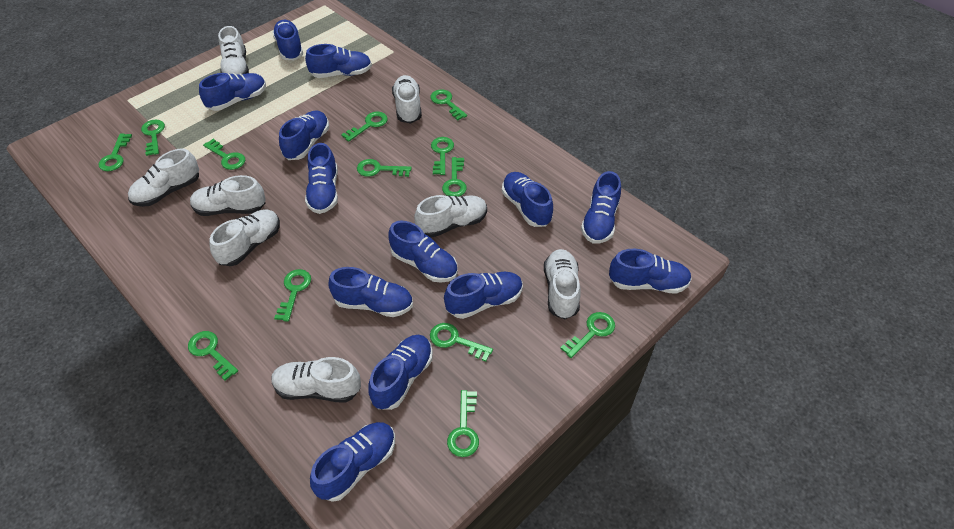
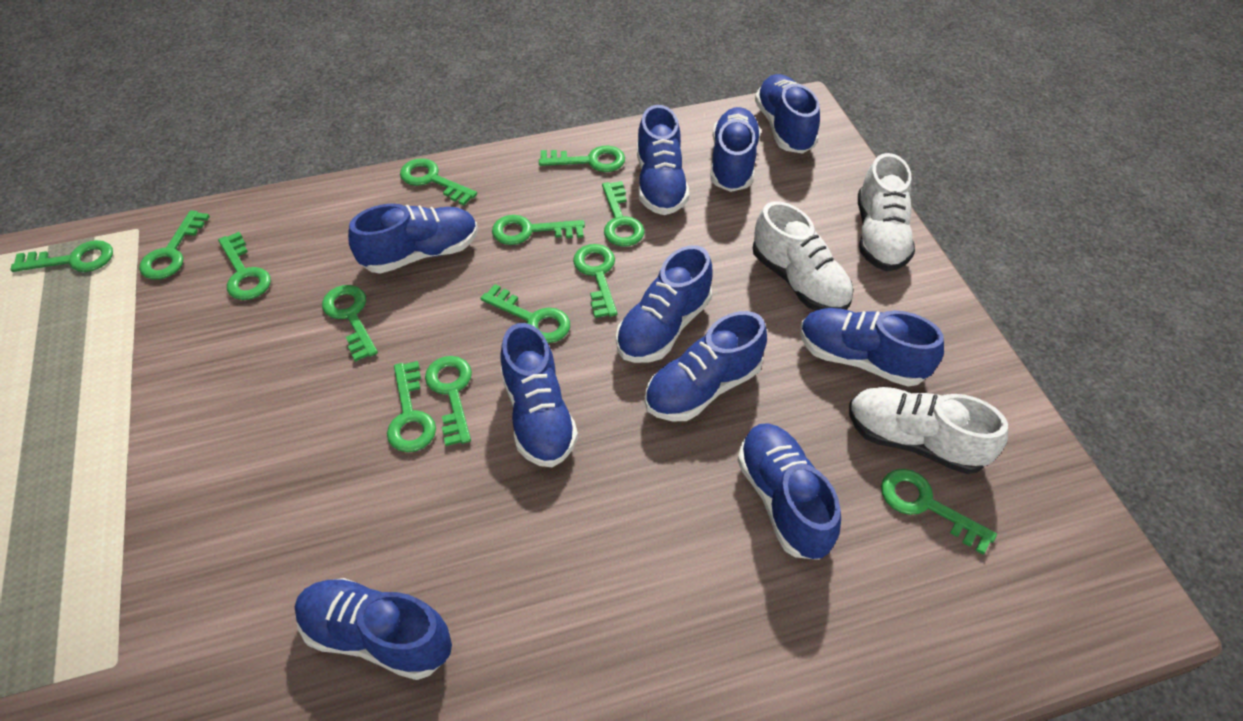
blue shoe: [199,73,266,111] [272,20,303,60] [279,110,329,160] [305,44,372,78] [305,143,338,214] [310,422,395,502] [328,267,413,317] [368,335,433,410] [389,221,458,283] [444,272,523,319] [502,172,553,227] [581,171,621,244] [609,249,692,294] = 13 -> [295,578,452,680] [348,203,478,273] [500,323,578,467] [616,245,712,363] [637,105,689,215] [645,311,767,421] [711,107,761,192] [737,423,841,560] [755,74,820,153] [800,308,944,387] = 10
white shoe: [128,148,199,207] [190,175,266,216] [210,209,280,266] [218,26,249,74] [272,357,361,403] [392,75,422,123] [414,195,487,237] [544,249,580,319] = 8 -> [753,201,854,310] [849,387,1008,474] [858,153,915,271] = 3

